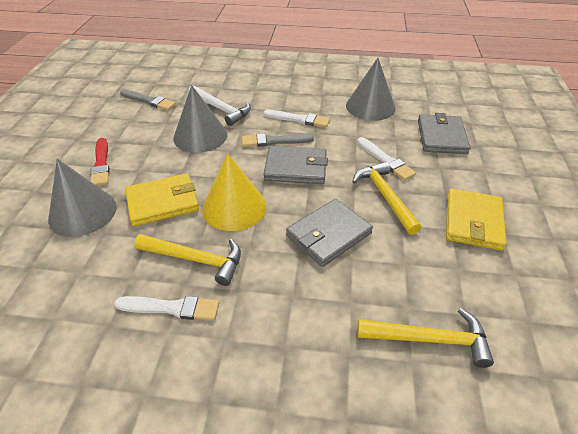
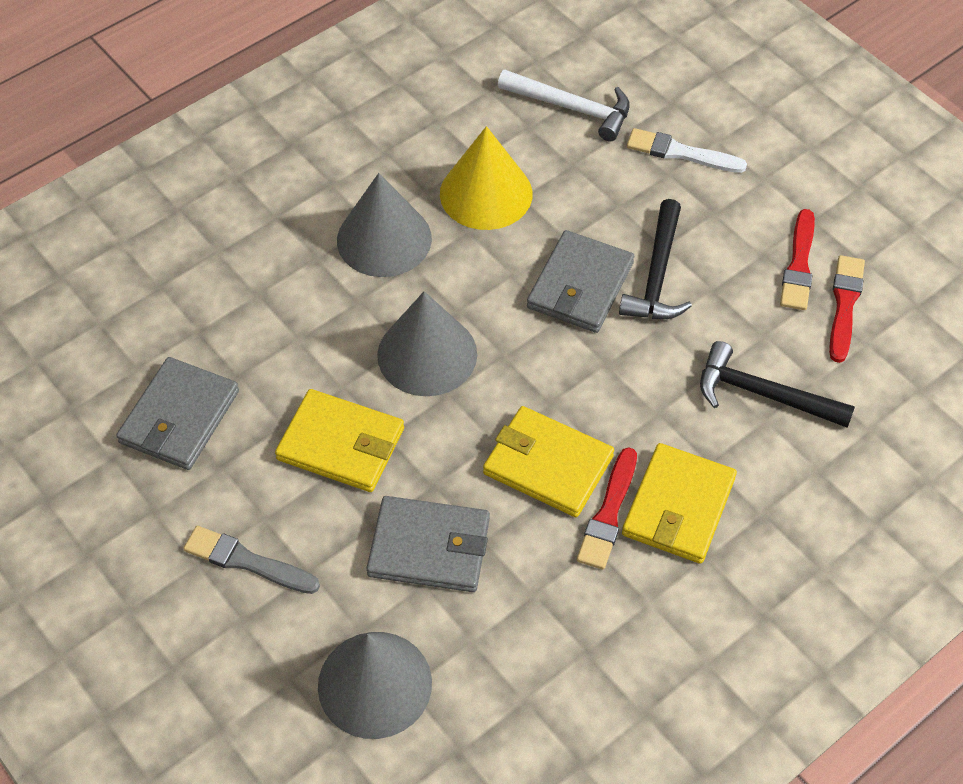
black hammer: none = 0 -> [619,199,692,319] [700,341,855,428] = 2
grey brush: [120,90,176,110] [242,134,314,147] = 2 -> [183,526,320,594] = 1
red brush: [90,138,110,186] = 1 -> [577,447,637,570] [780,209,815,310] [829,255,865,363] = 3
white brush: [114,296,219,320] [264,110,330,127] [357,137,416,181] = 3 -> [627,128,747,173] = 1
yellow hammer: [134,234,241,286] [352,161,422,235] [357,308,494,368] = 3 -> none = 0
yellow wallet: [125,173,199,226] [446,188,507,251] = 2 -> [275,389,404,492] [483,406,614,517] [622,443,737,564] = 3

